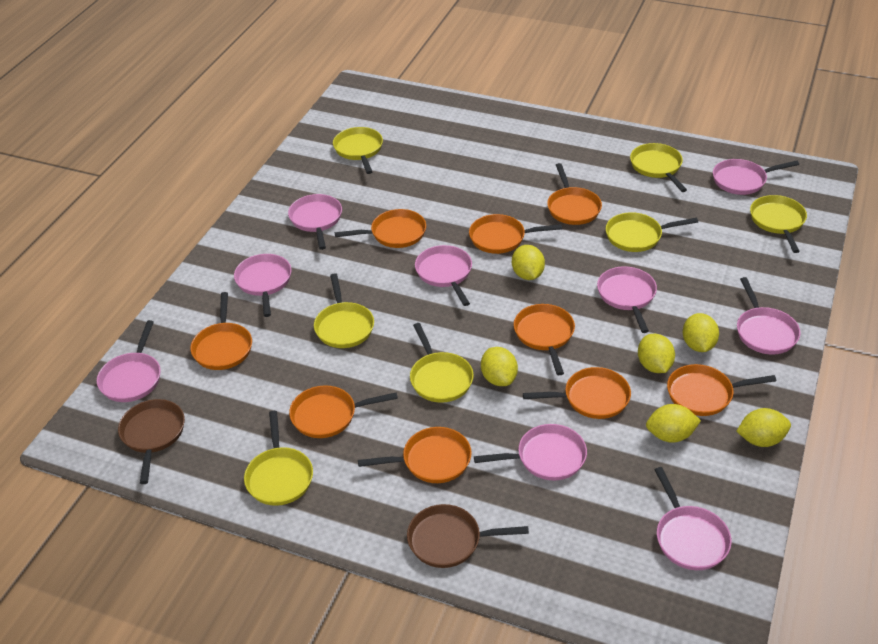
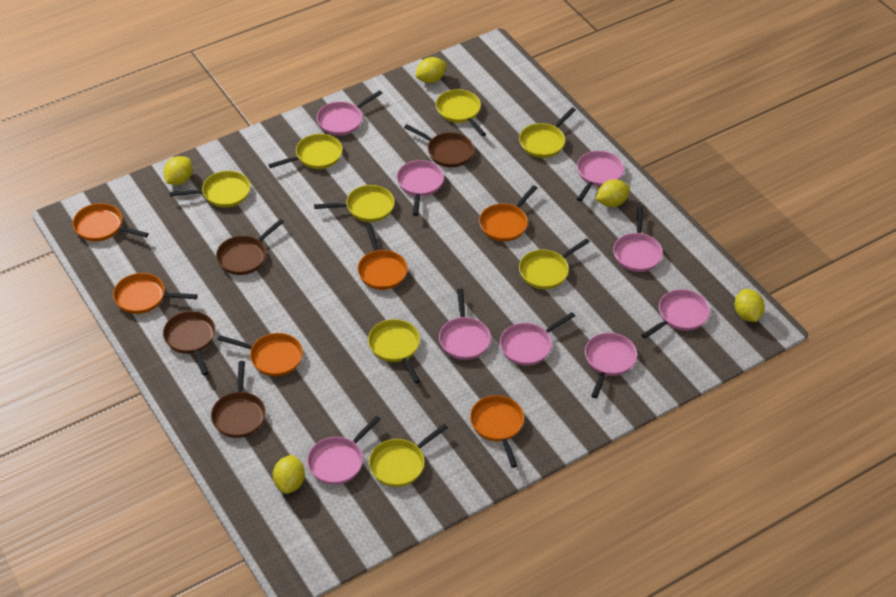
brown pan: [118,399,185,484] [407,504,529,568] = 2 -> [163,311,215,375] [211,361,266,438] [216,219,284,275] [404,124,474,167] = 4
orange pan: [190,292,252,370] [289,385,398,438] [335,209,426,248] [358,427,472,483] [469,214,562,254] [514,304,575,375] [523,367,631,419] [547,163,602,225] [667,364,776,416] = 9 -> [73,203,149,241] [113,273,198,314] [218,333,303,376] [358,224,408,290] [470,395,524,468] [479,185,537,241] = 6
yellow lemon: [481,347,518,386] [512,245,545,280] [638,334,675,373] [646,404,701,443] [683,313,719,352] [737,408,791,447] = 6 -> [164,156,193,185] [273,455,305,494] [416,57,447,83] [595,179,630,207] [735,289,765,322] = 5
yellow pan: [244,411,313,506] [314,273,374,348] [333,127,383,174] [410,323,474,403] [606,212,698,252] [630,143,687,192] [750,195,807,253] = 7 -> [170,171,250,207] [268,134,343,169] [314,185,395,222] [368,319,420,383] [369,424,448,487] [436,89,486,136] [519,107,576,158] [519,238,590,289] = 8

